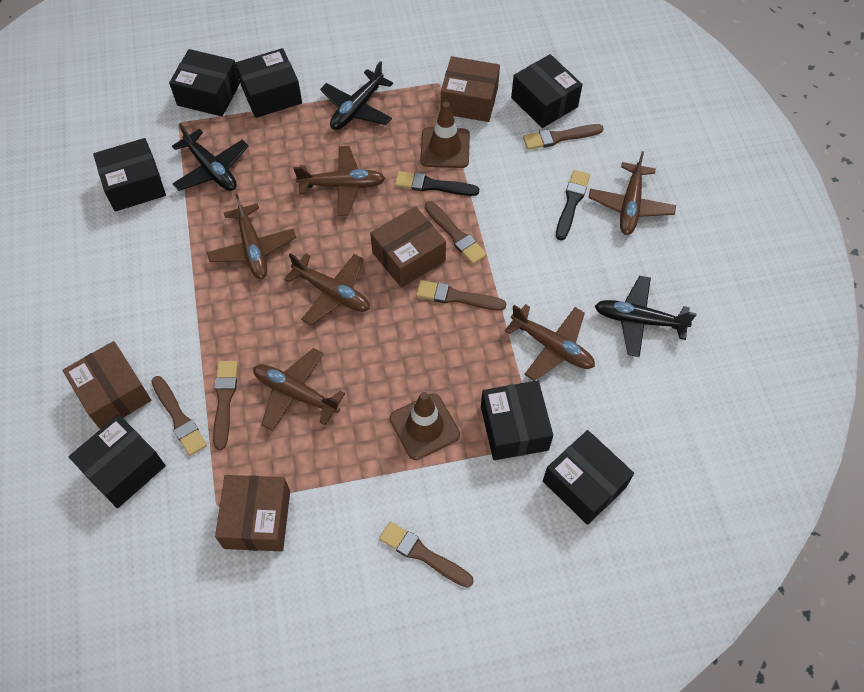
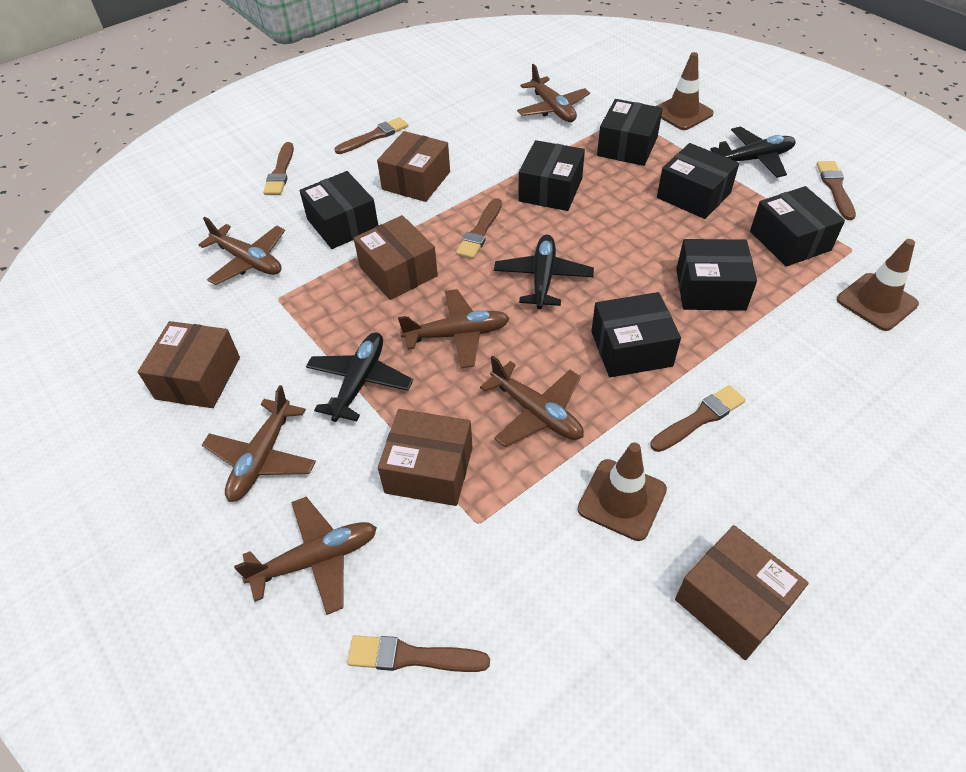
black brush: [395,171,479,196] [556,170,590,240] = 2 -> none = 0
brown box: [63,341,151,429] [215,475,290,552] [370,206,446,288] [441,56,500,122] = 4 -> [138,321,240,408] [354,215,438,300] [377,131,450,202] [378,409,473,506] [675,525,809,660] = 5
brown traffic cone: [390,392,460,460] [420,102,470,168] = 2 -> [578,442,667,541] [657,52,714,130] [837,239,919,331] = 3

